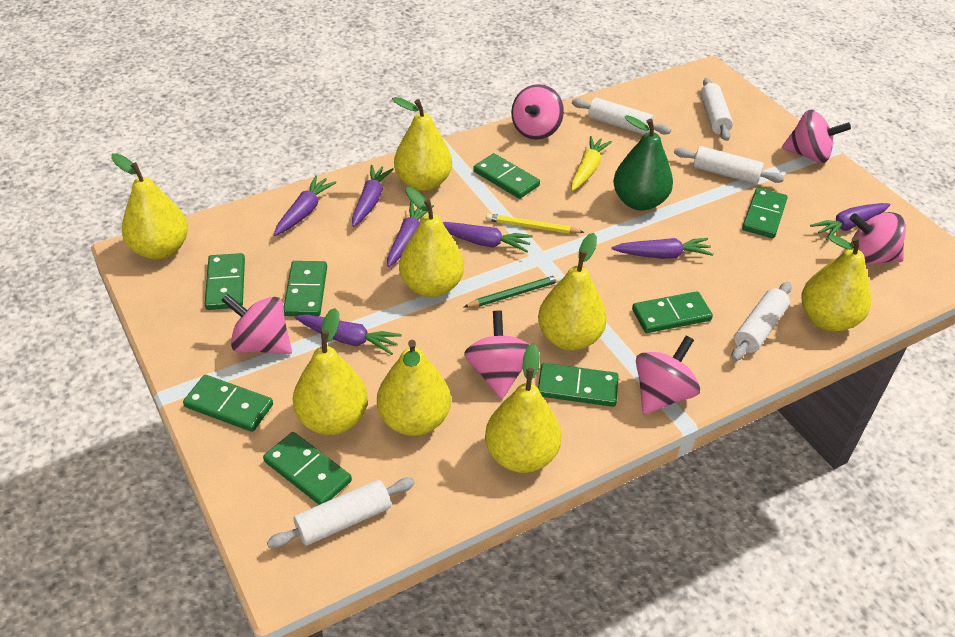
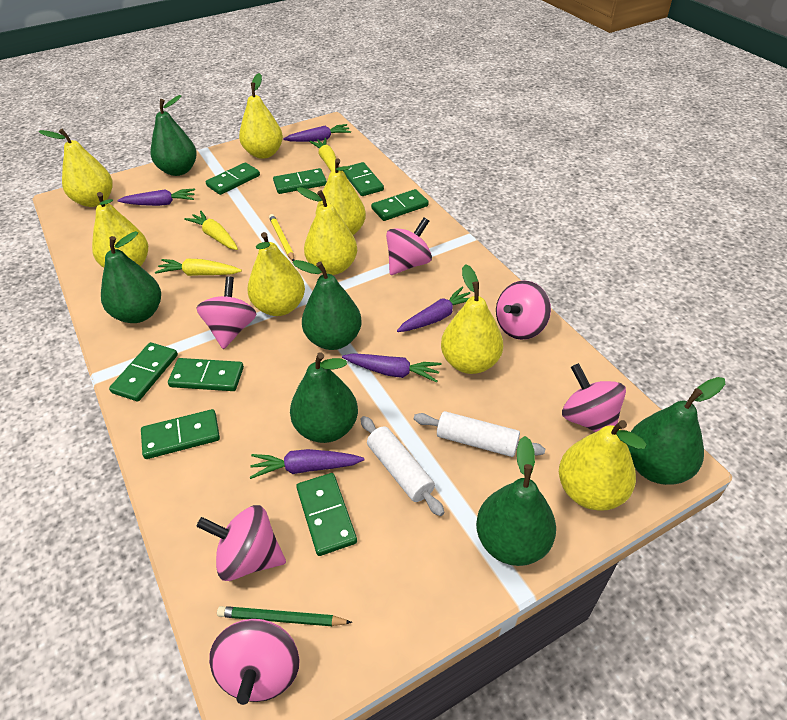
green pear: [613,115,673,210] = 1 -> [101,231,161,323] [151,95,197,176] [290,352,358,443] [292,260,362,350] [476,436,556,566] [627,377,725,485] = 6
purple carrot: [274,175,337,236] [295,315,402,355] [352,165,394,227] [387,201,434,267] [443,222,533,253] [611,238,714,259] [810,203,891,240] = 7 -> [117,189,195,206] [250,449,364,479] [283,124,351,142] [342,353,441,382] [397,287,470,332] = 5
white rolling pin: [267,478,415,548] [572,98,671,135] [674,146,784,184] [700,78,733,141] [732,282,791,361] = 5 -> [360,416,444,516] [414,411,545,457] = 2
yellow carrot: [571,136,612,191] = 1 -> [155,259,242,276] [184,210,238,250] [309,138,336,171] = 3

